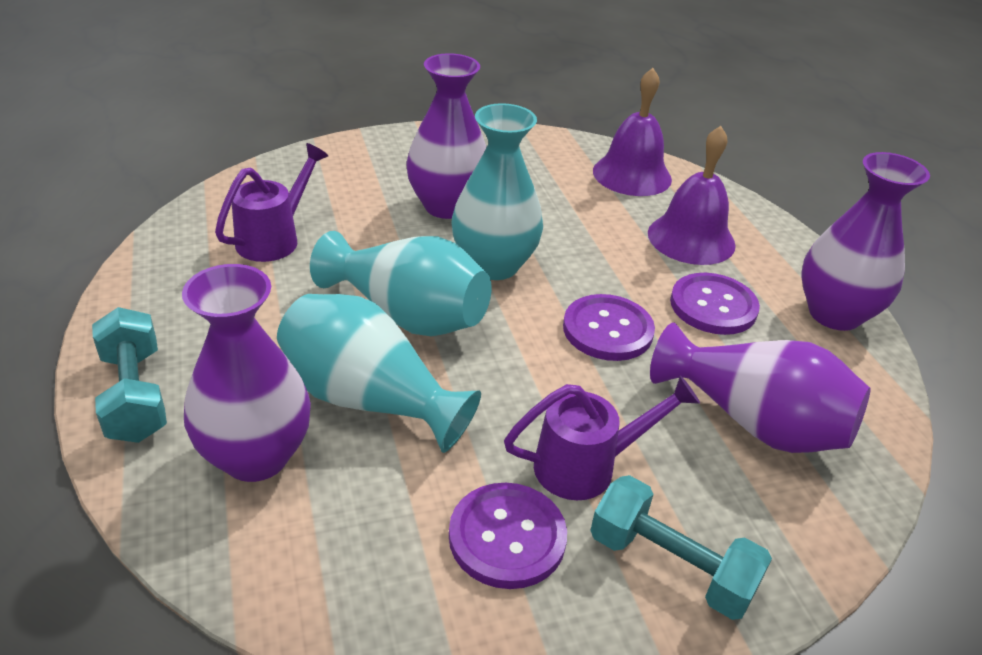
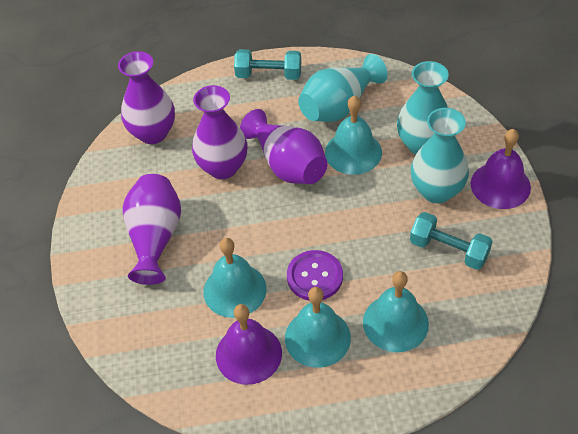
purple button: [449,483,567,589] [563,294,655,361] [670,273,760,335] = 3 -> [287,250,343,301] = 1
purple watering can: [215,143,328,262] [504,375,700,500] = 2 -> none = 0
turquoise bell: none = 0 -> [204,238,267,318] [285,287,351,368] [325,96,382,175] [363,271,429,352] = 4

